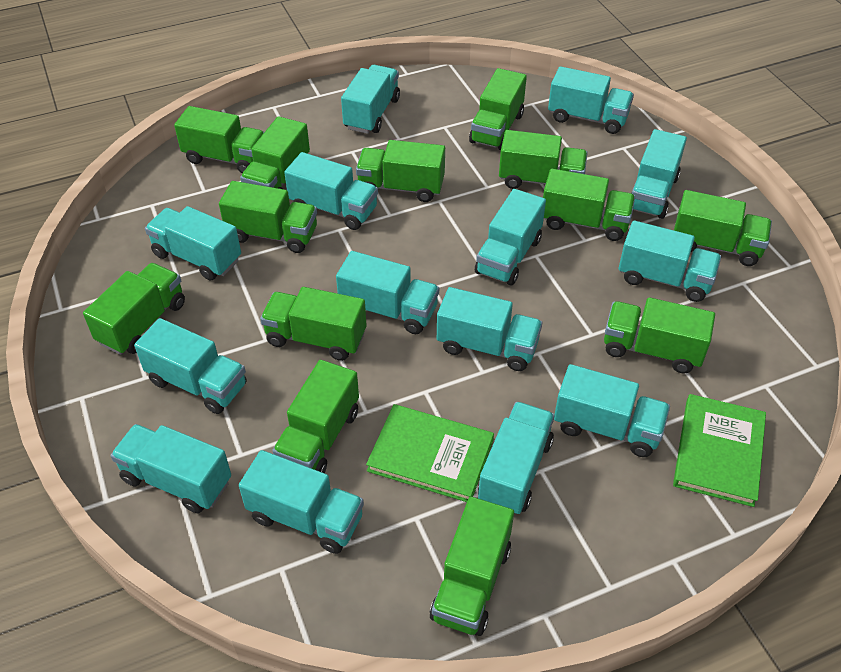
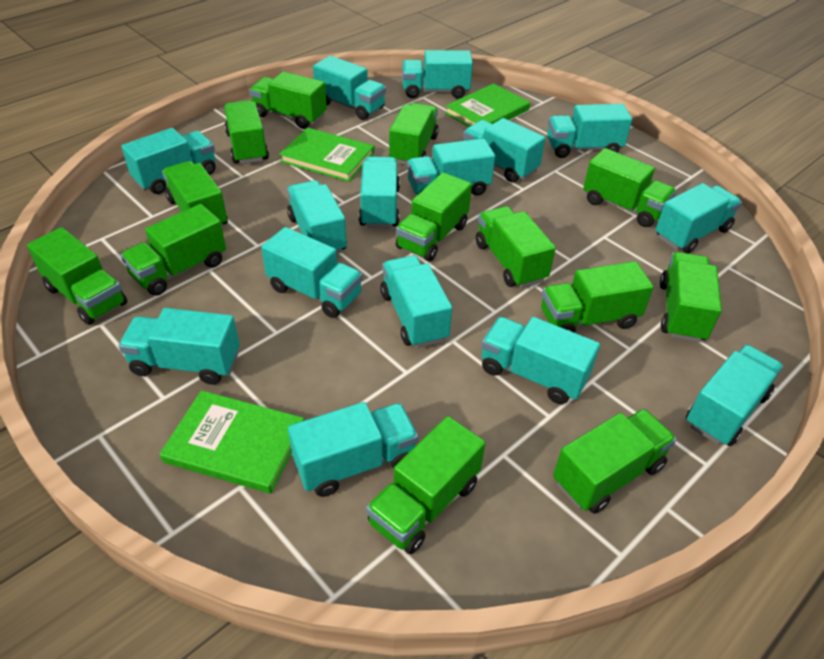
green book: [366,404,494,502] [673,394,766,507] = 2 -> [160,390,304,494] [279,127,374,182] [445,83,530,127] = 3
turquoise truck: [111,424,231,513] [134,318,247,414] [145,206,241,281] [239,450,364,554] [284,152,378,230] [336,251,439,334] [341,65,400,134] [437,287,542,371] [475,189,546,286] [478,402,555,514] [548,66,634,134] [554,364,670,457] [618,221,721,302] [632,129,687,219] = 14 -> [118,308,240,385] [121,128,216,194] [261,227,363,318] [287,180,347,254] [288,402,418,497] [313,56,386,120] [359,156,400,228] [381,255,452,348] [402,50,473,99] [407,138,495,196] [463,118,546,182] [481,317,600,404] [547,104,632,158] [656,183,742,253] [686,345,783,446] = 15

